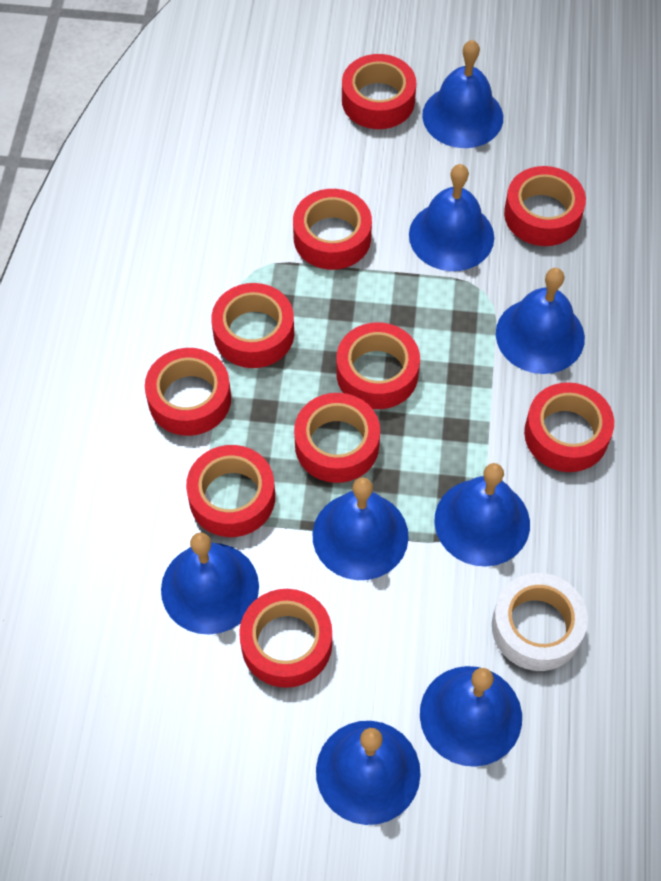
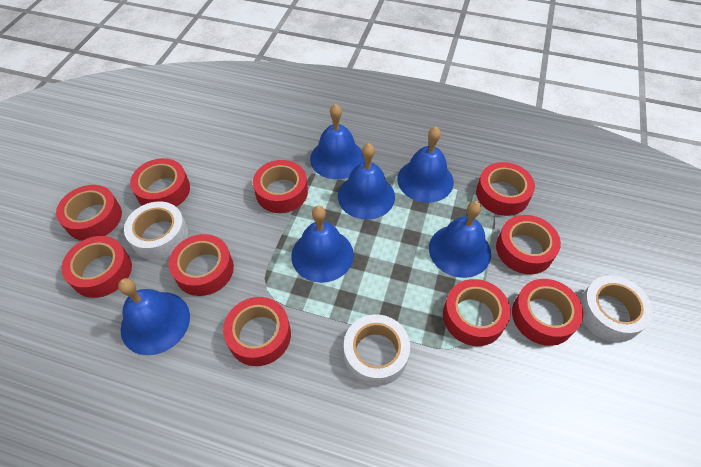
blue bell: [161,532,259,635] [312,477,409,580] [316,721,421,825] [409,164,494,271] [420,666,522,767] [422,40,503,148] [434,463,530,567] [496,268,585,374] = 8 -> [118,278,190,355] [291,206,354,283] [310,104,364,179] [338,143,395,220] [397,127,454,203] [429,201,491,278] = 6
white tape: [492,573,588,671] = 1 -> [124,202,188,259] [344,314,410,386] [579,275,653,342] = 3

